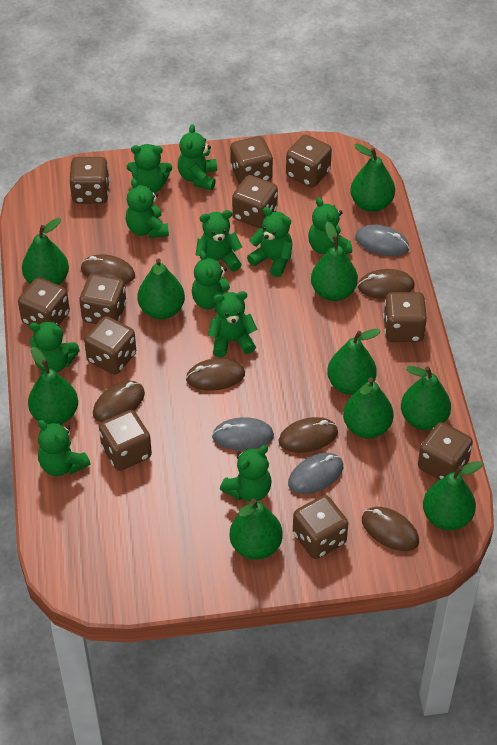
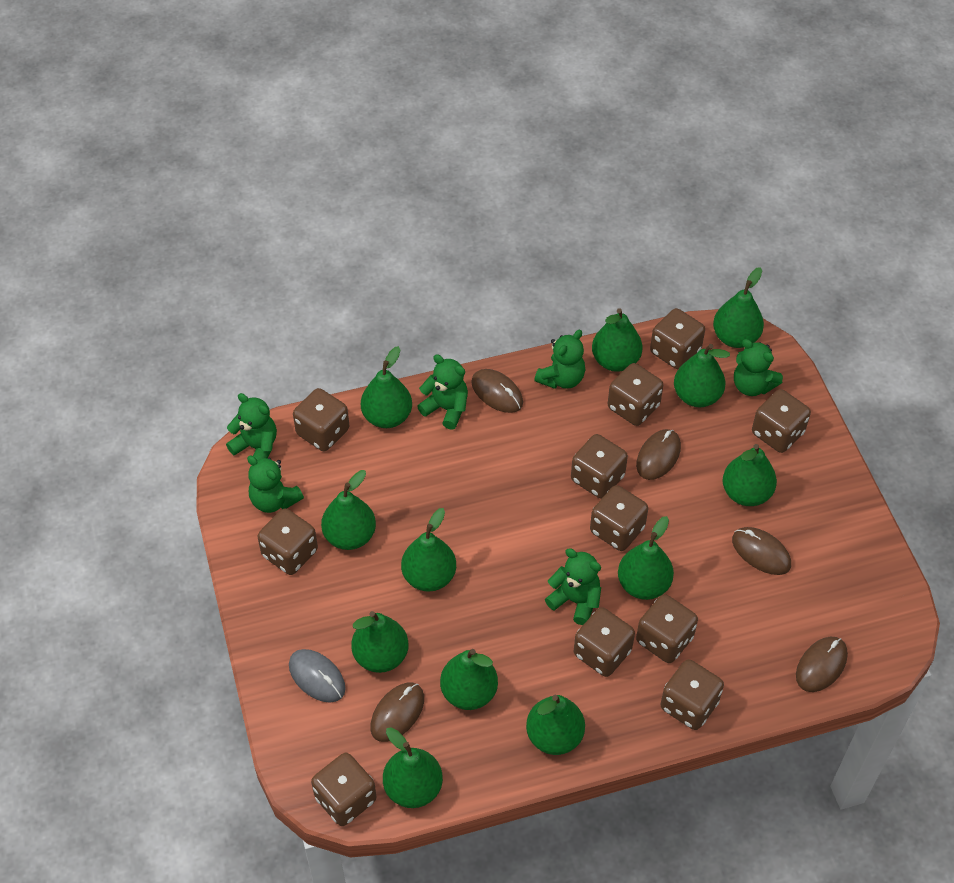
brown mouse: [81,254,135,284] [93,381,145,422] [186,358,245,391] [278,417,338,453] [358,269,415,299] [362,507,419,551] = 6 -> [370,683,424,742] [471,369,523,413] [636,429,681,480] [732,527,791,575] [796,637,848,692] = 5
green pear: [22,218,69,285] [28,347,78,424] [138,258,185,319] [230,499,283,560] [311,222,358,301] [327,329,381,395] [343,377,394,438] [350,144,395,212] [401,366,451,430] [423,461,483,530] = 10 -> [321,470,376,550] [351,611,409,673] [361,346,412,428] [383,727,443,808] [401,508,456,592] [440,649,498,710] [526,695,585,755] [592,308,642,372] [618,516,674,600] [674,344,730,407] [713,267,764,348] [723,444,777,506] = 12
green teddy bear: [29,321,80,373] [38,420,90,476] [126,178,169,238] [127,144,172,193] [178,124,217,190] [192,251,230,312] [196,210,242,272] [208,291,257,357] [220,445,272,502] [247,207,293,277] [308,197,352,254] = 11 -> [226,393,277,460] [247,456,304,513] [417,354,468,430] [534,330,585,389] [545,548,601,625] [734,339,783,396] = 6
grey mouse: [212,417,274,451] [288,453,343,494] [355,225,409,256] = 3 -> [289,649,346,703] = 1

